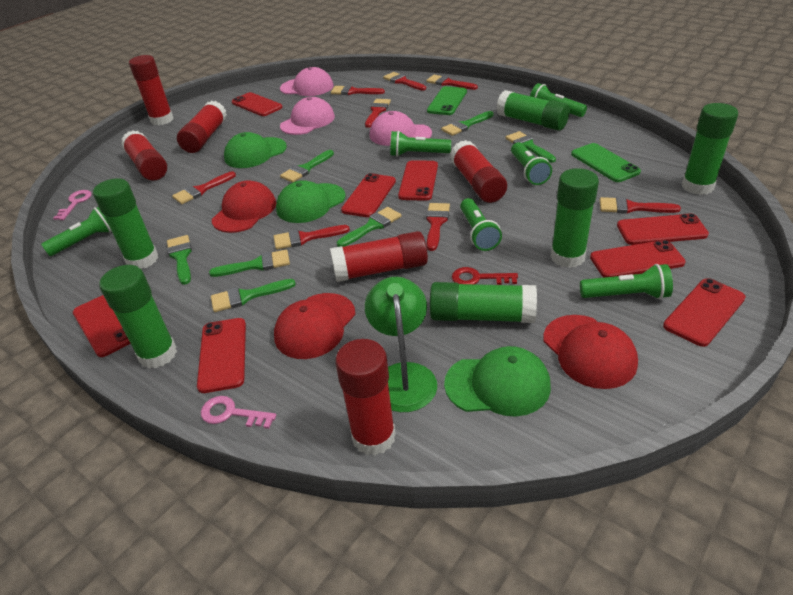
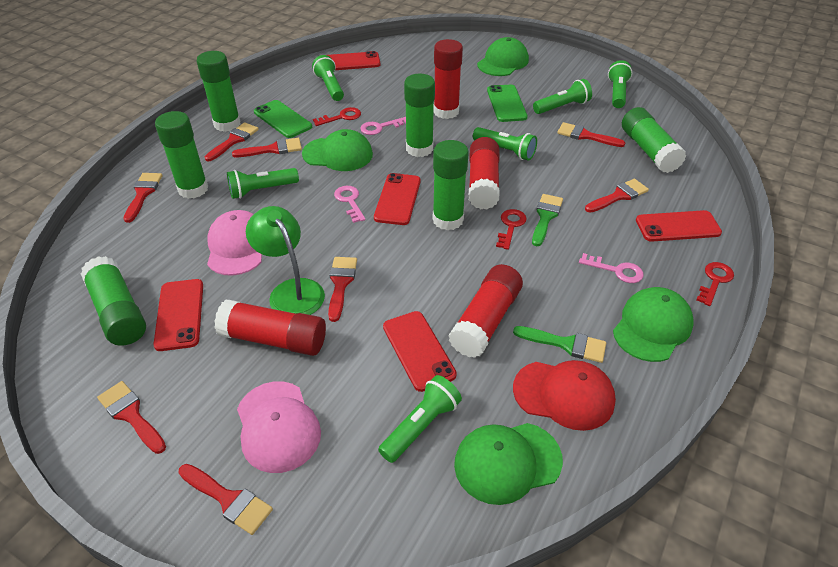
green brush: [167,235,192,285] [209,250,290,277] [211,279,296,312] [280,150,334,183] [337,207,401,247] [441,111,493,136] [505,131,556,163] = 7 -> [513,326,606,363] [532,194,563,246] = 2
green cap: [224,132,287,168] [276,180,345,223] [444,346,551,417] = 3 -> [302,129,373,171] [454,423,563,505] [477,37,529,76] [613,287,694,362] = 4
pink cap: [280,67,334,96] [280,97,335,135] [370,111,432,146] = 3 -> [207,210,262,276] [237,381,321,473] = 2
pink key: [53,190,92,220] [201,396,276,429] = 2 -> [334,186,366,223] [360,117,406,135] [579,253,644,283] = 3
red cap: [212,180,276,233] [274,293,355,359] [543,315,638,389] = 3 -> [513,360,616,431] = 1
red glue stick: [121,130,167,180] [129,55,174,126] [177,101,227,153] [330,231,428,282] [335,339,396,456] [450,140,507,203] = 6 -> [214,299,326,356] [433,39,463,119] [448,264,523,358] [469,137,500,210] = 4
red key: [452,267,518,285] = 1 -> [313,107,361,126] [496,209,527,250] [696,262,734,306] = 3
red phone: [73,295,131,357] [197,318,246,393] [232,92,282,116] [341,173,396,217] [398,160,438,201] [590,240,686,278] [617,213,709,245] [663,278,746,347] = 8 -> [153,279,203,351] [327,51,380,70] [374,173,421,225] [383,311,457,392] [636,210,722,242] = 5

